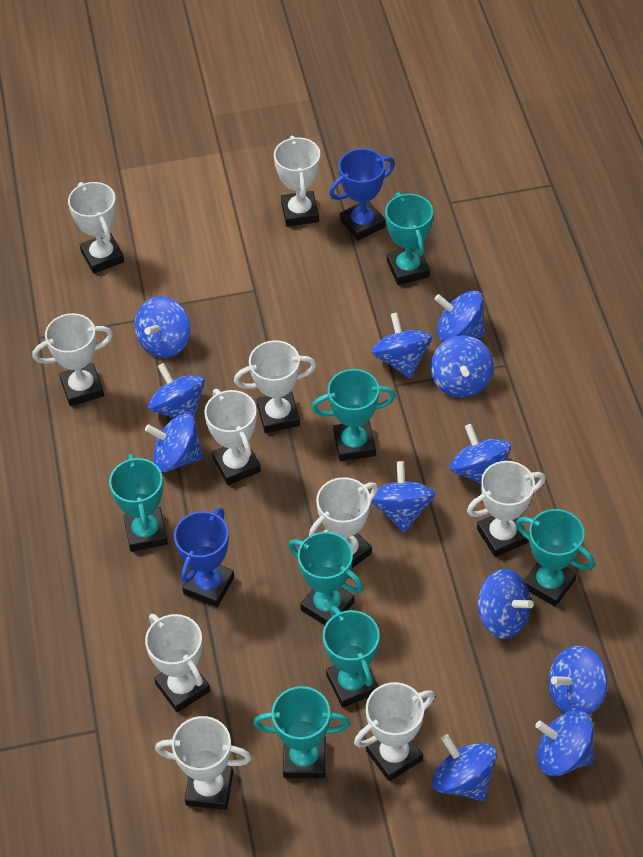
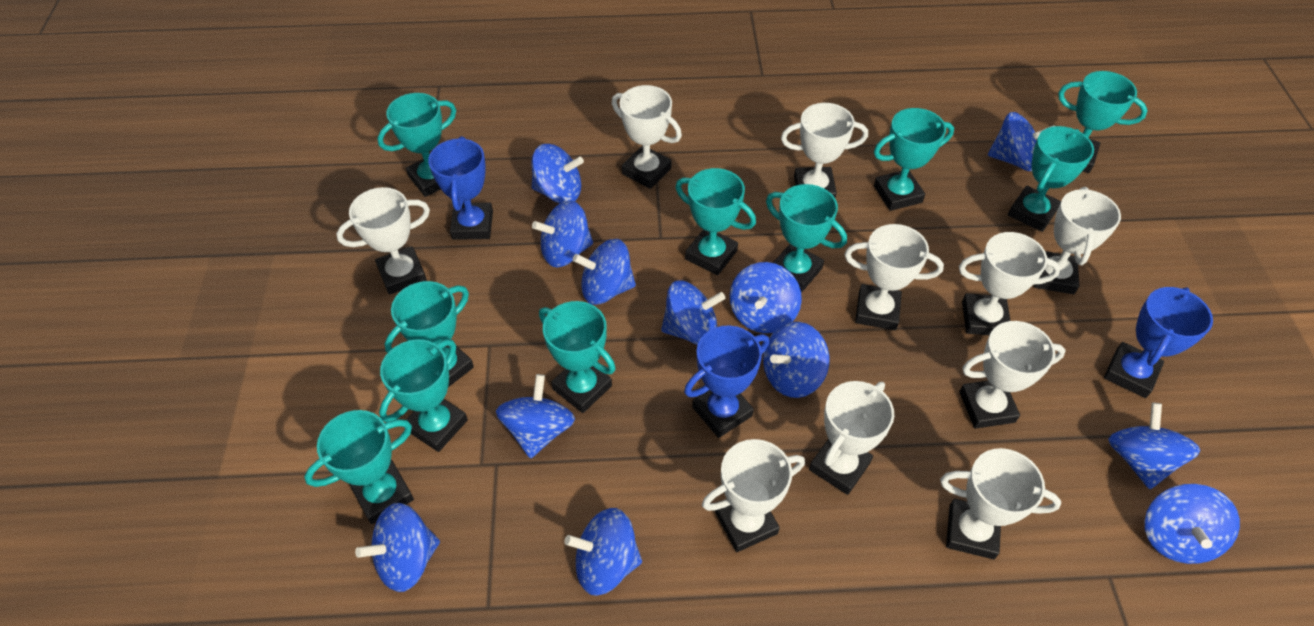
blue trophy: [174,508,234,607] [329,148,395,240] = 2 -> [428,136,493,240] [684,325,769,438] [1104,287,1213,398] = 3
turquoise trophy: [109,454,168,552] [254,686,350,778] [289,532,363,625] [312,369,396,461] [323,606,380,708] [385,192,433,285] [516,509,595,607] = 7 -> [304,410,414,524] [377,93,456,197] [379,339,468,452] [385,281,474,387] [539,301,616,413] [675,168,756,275] [766,184,847,292] [874,108,954,211] [1008,126,1094,232] [1058,71,1148,173] = 10

